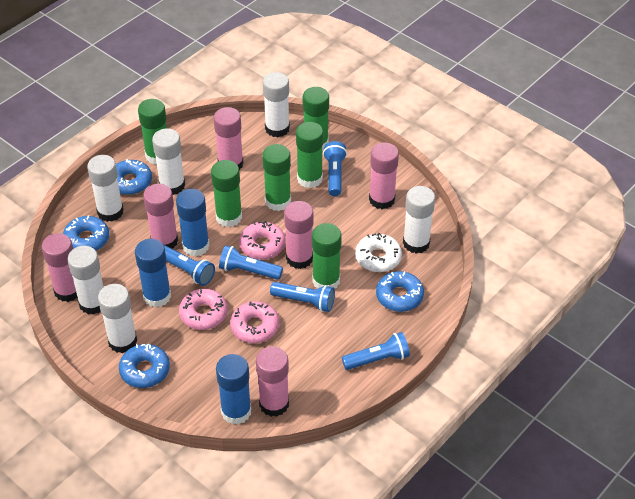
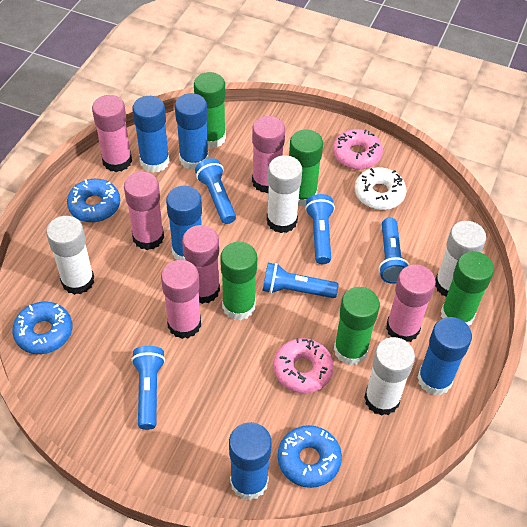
blue donut: [63,215,109,251] [116,159,152,195] [119,344,170,388] [376,271,424,312] = 4 -> [12,301,72,354] [67,179,120,222] [278,425,342,488] = 3
blue glue stick: [135,239,171,308] [176,189,210,256] [216,354,251,425] = 3 -> [132,96,170,173] [166,186,202,260] [175,93,209,170] [229,422,272,500] [417,317,472,395] = 5
green glue stick: [138,99,167,164] [211,160,242,227] [262,144,291,211] [296,122,323,188] [303,87,329,151] [312,223,342,289] = 6 -> [194,72,226,149] [220,242,257,320] [289,129,323,207] [334,287,380,365] [441,251,494,326] = 5
pink donut: [179,289,228,330] [230,301,279,343] [239,221,285,260] = 3 -> [274,338,334,393] [333,129,383,169] = 2
white glue stick: [67,246,104,315] [87,155,124,222] [98,284,137,353] [152,128,185,195] [263,72,290,137] [403,186,435,254] = 6 -> [46,216,94,295] [267,155,302,233] [364,337,415,416] [435,221,486,297] = 4

